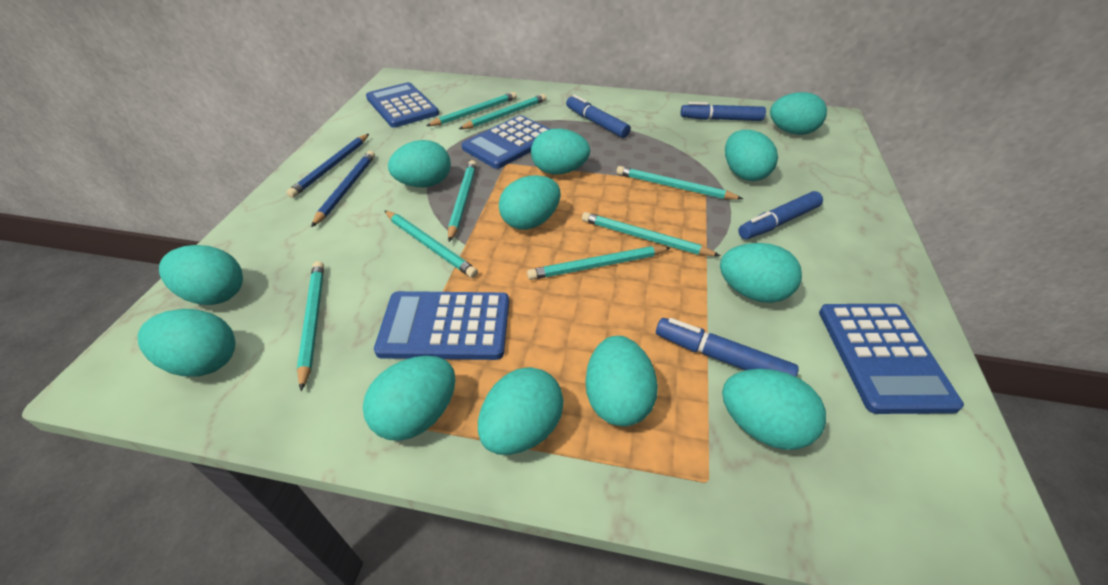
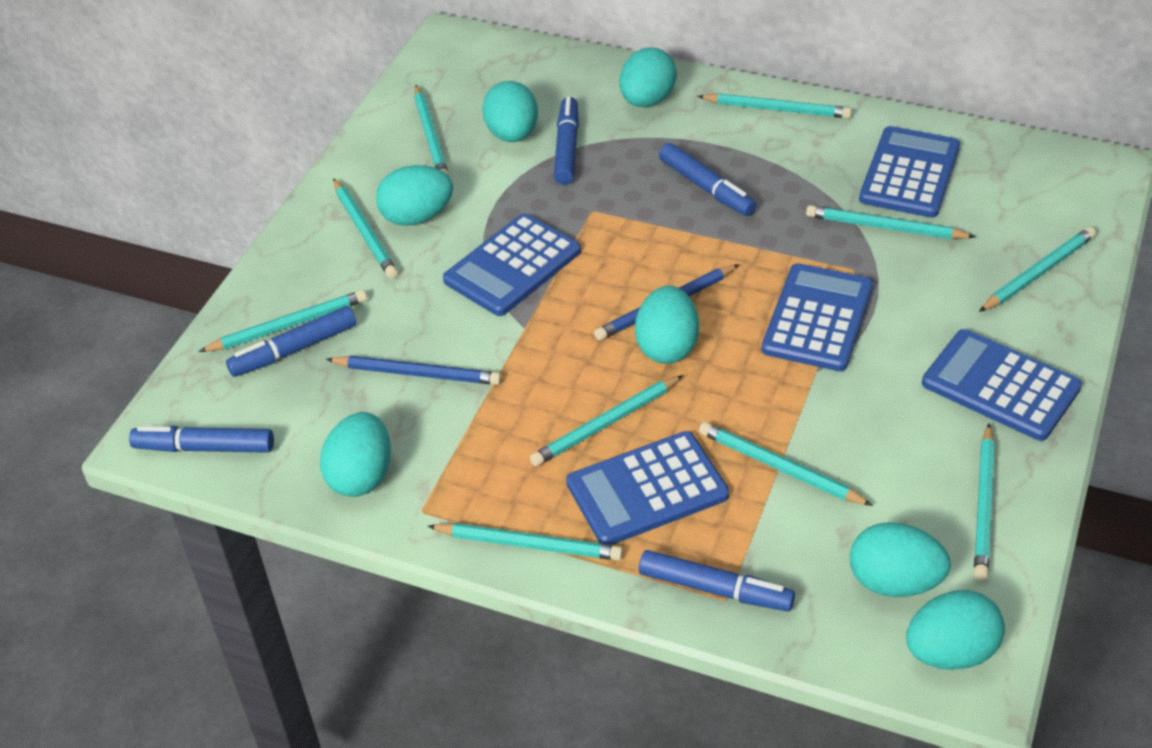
blue calculator: [366,82,439,128] [374,291,509,360] [462,115,550,169] [819,304,964,414] = 4 -> [443,213,581,316] [566,431,729,545] [762,263,873,371] [859,126,960,218] [922,329,1082,441] = 5
blue marker: [566,94,631,138] [656,318,799,377] [680,102,766,121] [738,191,823,239] = 4 -> [129,426,274,453] [226,306,356,377] [554,97,579,185] [639,550,795,612] [659,143,756,216] = 5
turquoise egg: [138,309,235,376] [159,245,243,305] [363,356,456,441] [388,140,451,187] [478,367,564,455] [499,175,561,230] [531,128,590,175] [585,336,658,426] [720,243,802,303] [722,369,826,450] [725,130,778,181] [770,92,827,135] = 12 -> [320,412,391,497] [376,165,453,226] [482,81,538,142] [619,47,677,107] [635,286,699,364] [850,522,951,597] [906,590,1005,670] = 7
turquoise pencil: [297,261,324,391] [384,210,478,278] [426,92,517,126] [448,160,477,242] [459,94,546,129] [527,246,671,280] [582,212,720,256] [616,166,743,200] = 8 -> [198,290,367,352] [333,178,398,278] [414,85,449,176] [427,523,623,561] [530,375,683,466] [697,93,852,118] [699,422,873,506] [806,205,975,239] [974,424,995,580] [979,227,1096,312] = 10

